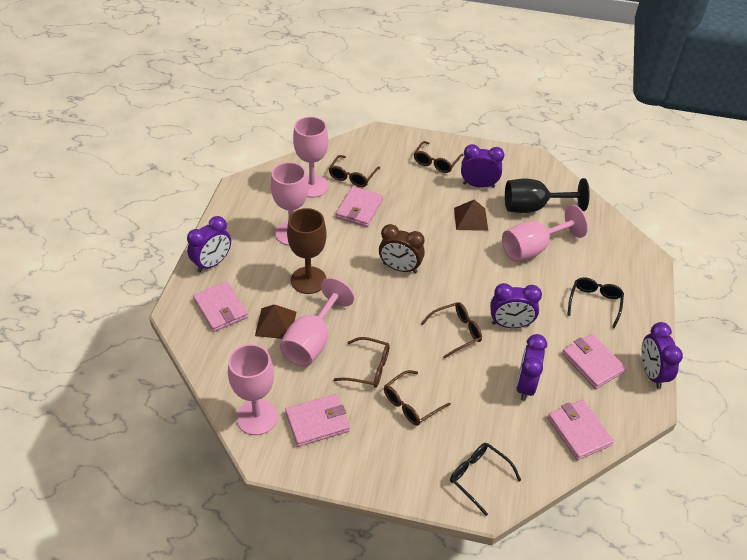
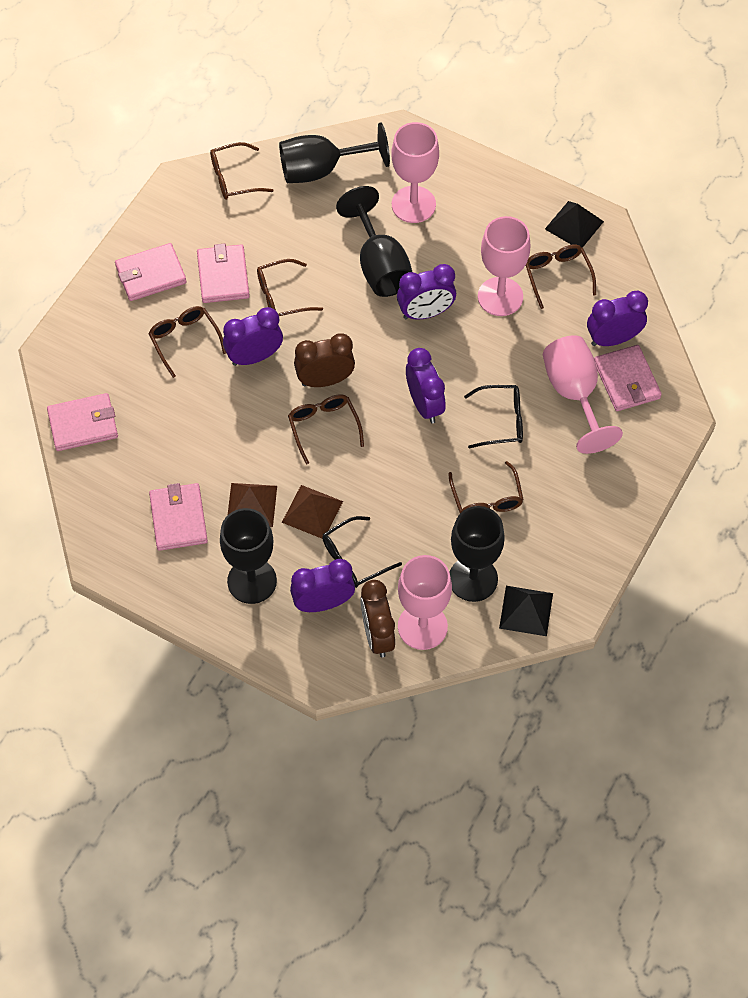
black goblet: [505,178,590,213] = 1 -> [220,508,277,604] [279,122,390,183] [336,186,412,297] [450,506,505,602] = 4
black pyramid: none = 0 -> [499,586,553,636] [545,201,604,248] = 2
brown clock: [379,224,425,273] = 1 -> [294,333,355,387] [360,580,395,658] = 2
brown glasses: [329,155,380,187] [334,337,390,388] [384,370,451,426] [414,141,464,173] [421,302,482,359] = 5 -> [148,306,226,378] [210,142,274,200] [257,259,323,316] [288,394,364,465] [448,461,524,513] [525,244,596,309] = 6
brown goblet: [287,208,327,294] = 1 -> none = 0
pink goblet: [228,344,278,435] [271,162,308,246] [280,278,355,367] [293,117,328,198] [502,205,588,262] = 5 -> [391,122,439,223] [398,555,452,650] [478,216,531,316] [543,335,623,454] = 4

